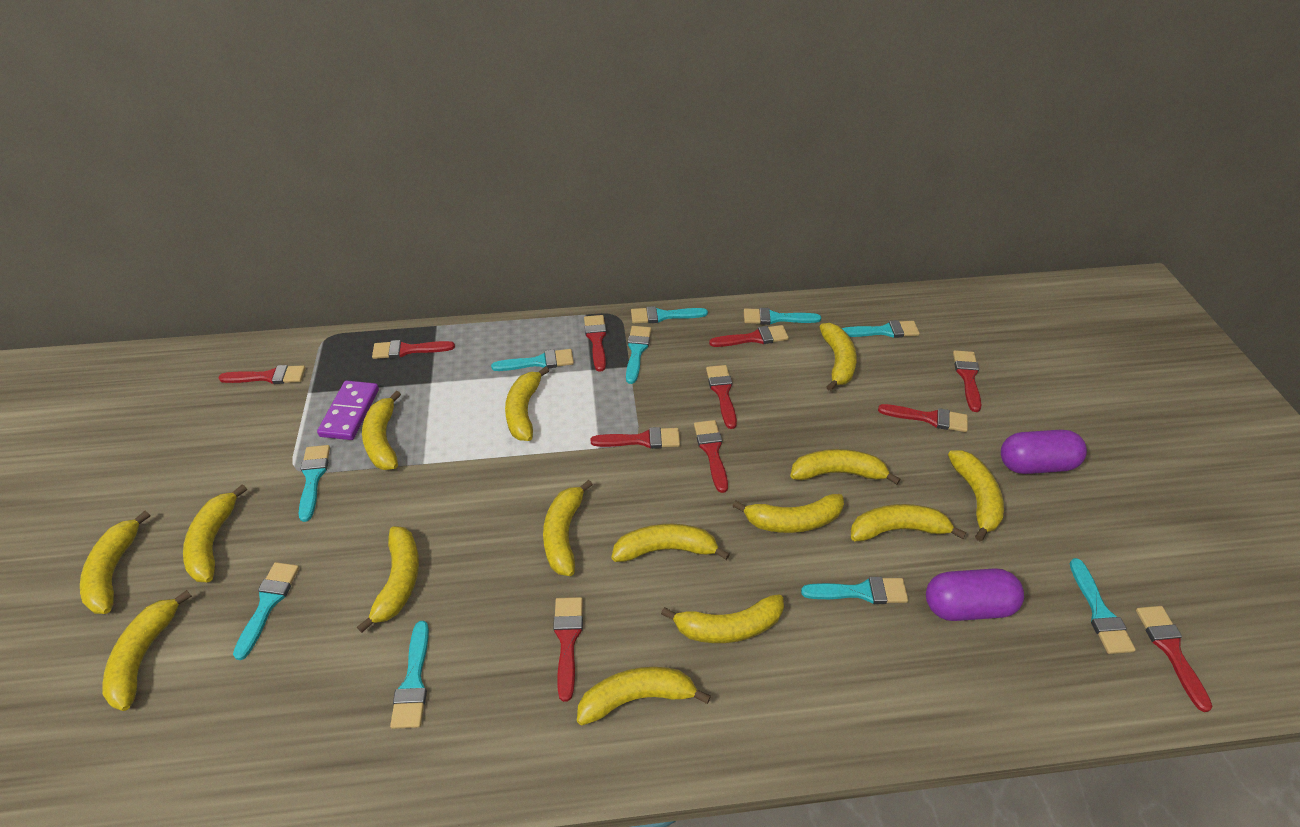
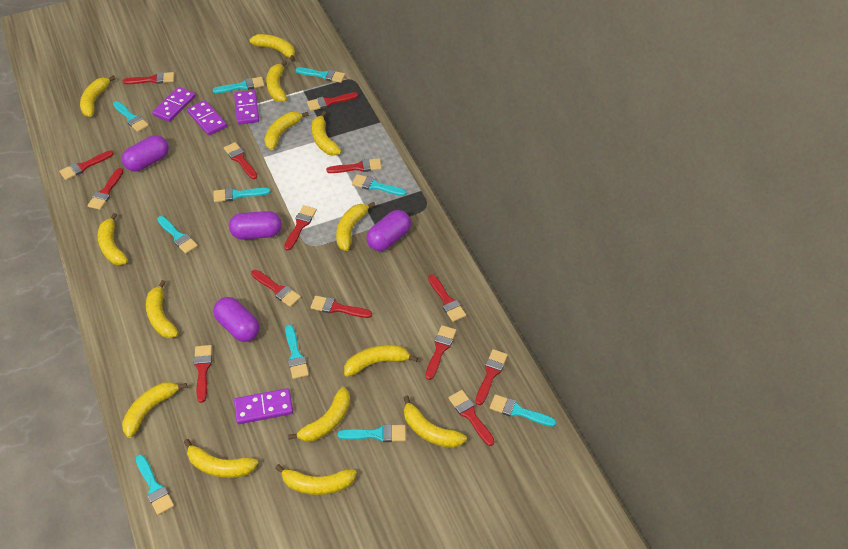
purple capsule: [926,568,1024,621] [1001,430,1087,474] = 2 -> [122,135,169,172] [213,297,260,342] [229,211,282,239] [367,210,411,251] = 4
purple domino: [317,381,379,440] = 1 -> [152,87,196,122] [187,100,227,136] [234,90,259,125] [234,388,293,424] = 4
red brush: [218,365,305,384] [372,340,455,359] [553,597,583,702] [584,315,606,372] [591,427,680,449] [694,420,728,493] [706,365,737,429] [709,325,789,347] [878,404,968,432] [953,350,981,412] [1136,606,1213,712] = 11 -> [59,150,114,180] [88,168,123,210] [123,72,174,84] [194,345,212,403] [224,142,257,179] [251,270,301,307] [284,205,317,251] [307,92,358,111] [310,296,372,318] [326,158,382,173] [425,325,456,380] [428,274,466,322] [448,390,495,446] [475,349,508,405] = 14
yellow banana: [80,511,150,614] [102,590,192,711] [183,484,247,582] [357,526,419,633] [362,391,401,470] [505,366,549,441] [543,480,593,576] [577,667,711,725] [611,524,730,562] [661,594,784,643] [733,494,844,533] [790,449,900,485] [820,323,857,391] [851,504,966,541] [948,450,1004,541] = 15 -> [80,75,116,117] [98,213,128,265] [122,382,188,438] [146,280,179,338] [184,439,258,478] [249,34,295,62] [264,112,309,150] [266,60,287,102] [275,464,357,495] [288,387,350,442] [312,111,342,155] [336,202,376,251] [344,345,418,377] [403,396,467,448] = 14

